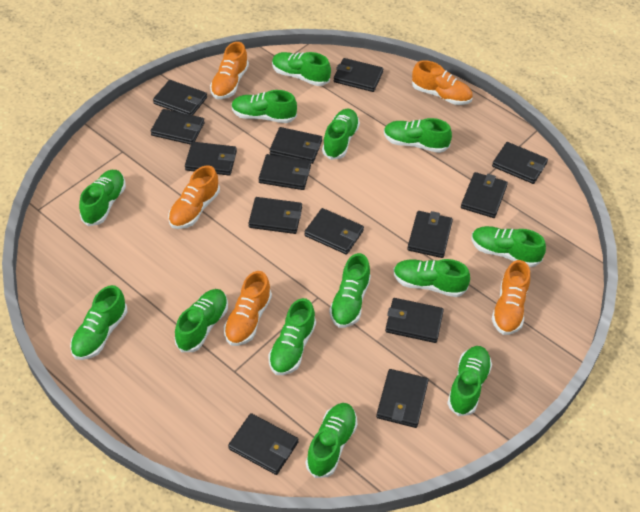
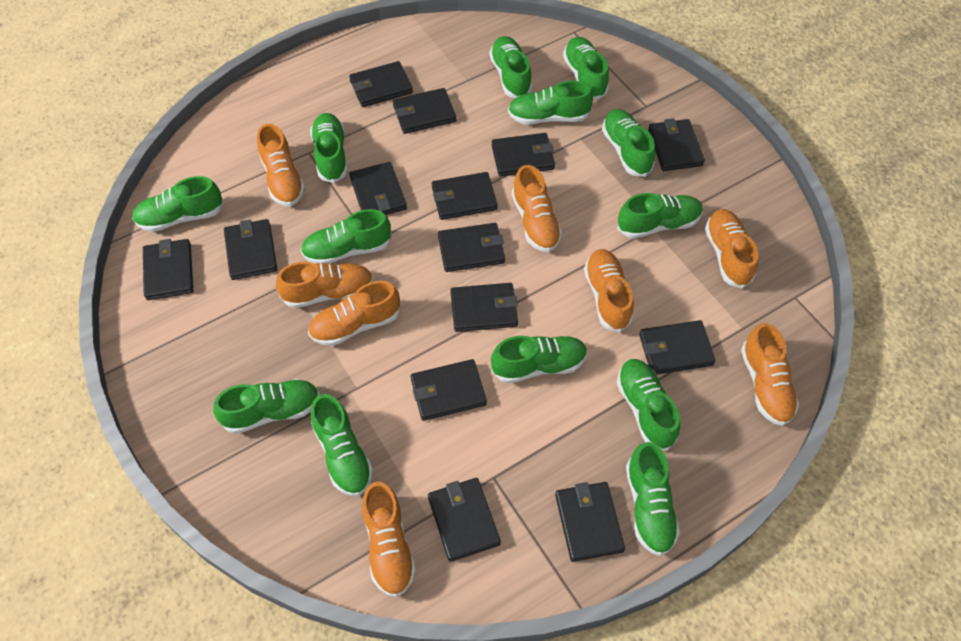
orange shoe: [168,165,220,229] [210,42,249,99] [224,271,272,346] [412,60,473,105] [492,260,530,335] = 5 -> [257,123,305,206] [276,262,374,308] [308,281,400,346] [362,482,416,597] [512,165,562,252] [584,249,634,332] [705,209,758,288] [741,323,799,426] = 8

